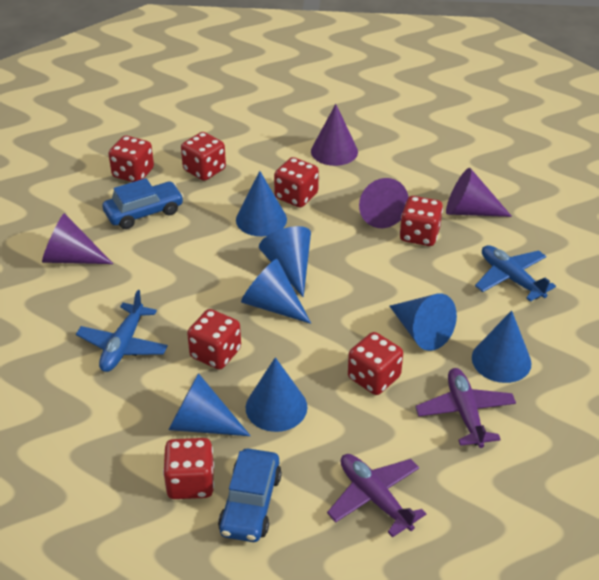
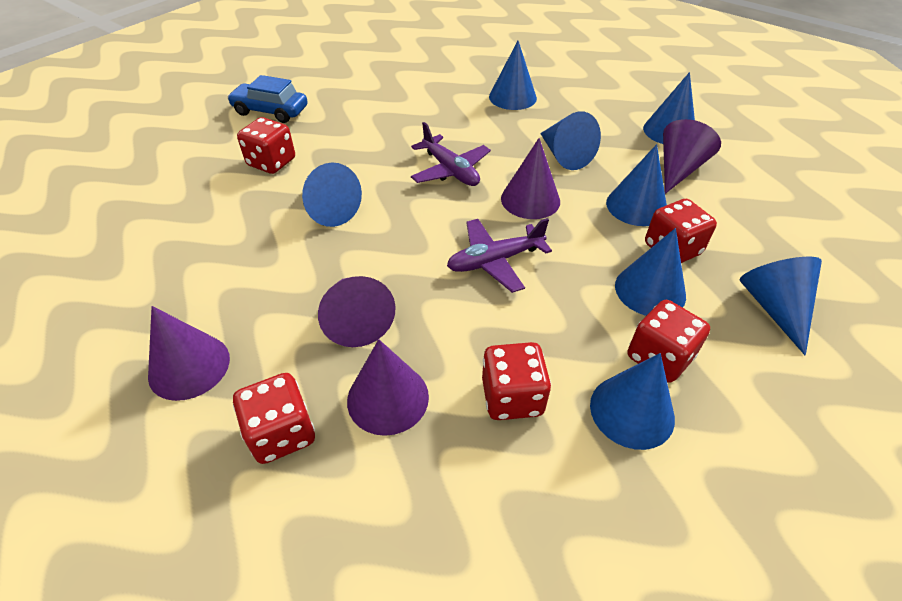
blue car: [102,178,184,229] [218,449,282,542] = 2 -> [227,75,308,123] = 1
blue cone: [169,373,251,436] [236,171,287,236] [241,259,311,324] [246,357,307,432] [259,226,311,297] [390,294,457,351] [472,310,531,383] = 7 -> [302,163,362,227] [489,40,537,110] [540,111,601,170] [590,353,675,450] [606,144,667,226] [615,228,686,316] [643,72,695,144] [739,257,822,355] = 8
blue plane: [76,290,168,372] [475,245,556,302] = 2 -> none = 0
purple cone: [42,213,113,264] [311,104,358,166] [359,178,409,228] [446,168,512,217] = 4 -> [148,306,230,401] [318,276,396,347] [347,339,429,436] [501,138,560,219] [663,119,721,194] = 5
red dice: [109,136,154,182] [163,438,214,499] [181,132,226,181] [187,309,241,370] [274,157,319,207] [348,332,403,395] [400,196,443,246] = 7 -> [233,373,315,464] [237,117,295,174] [482,342,551,420] [628,300,710,383] [645,199,717,263] = 5

